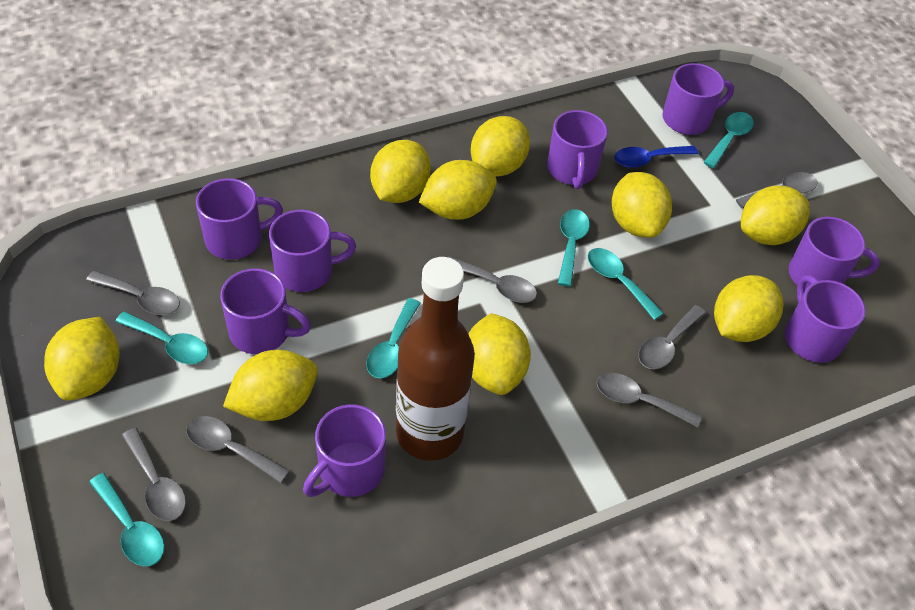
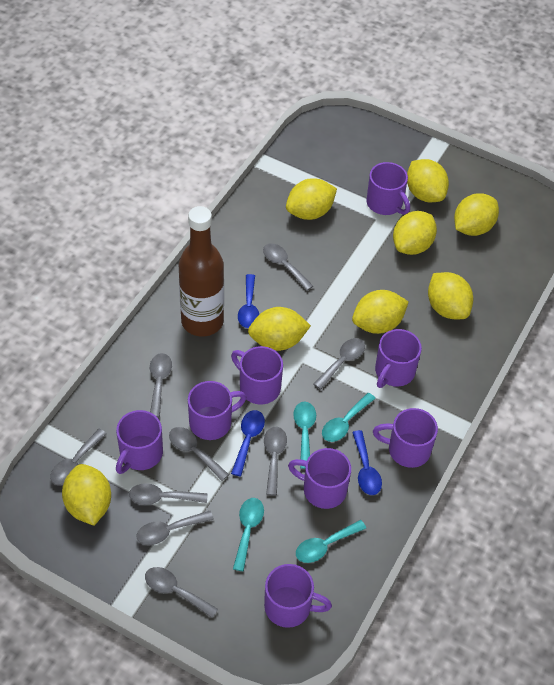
blue spoon: [614,146,698,168] = 1 -> [231,410,265,477] [238,274,259,328] [352,430,382,495] = 3
grey spoon: [86,271,180,315] [122,428,186,521] [186,416,290,483] [448,256,537,303] [597,373,702,428] [638,305,706,369] [736,172,818,208] = 7 -> [50,429,107,485] [129,483,207,505] [136,511,214,545] [145,567,218,618] [150,353,172,417] [169,427,229,481] [263,243,313,291] [264,427,287,496] [314,338,365,390] = 9
turquoise spoon: [89,473,165,566] [115,312,208,364] [366,298,421,379] [558,209,590,287] [588,248,664,320] [703,112,754,168] = 6 -> [233,498,264,571] [293,402,316,469] [296,520,366,563] [322,393,376,442] = 4
yellow lemon: [44,317,119,401] [223,350,318,421] [370,140,431,203] [419,160,497,220] [468,313,531,395] [470,116,530,177] [612,172,672,238] [714,275,784,342] [741,186,810,245] = 9 -> [62,464,111,526] [248,307,311,351] [286,178,337,220] [352,290,408,334] [393,211,437,255] [407,159,449,202] [428,272,473,319] [454,193,499,236] = 8

